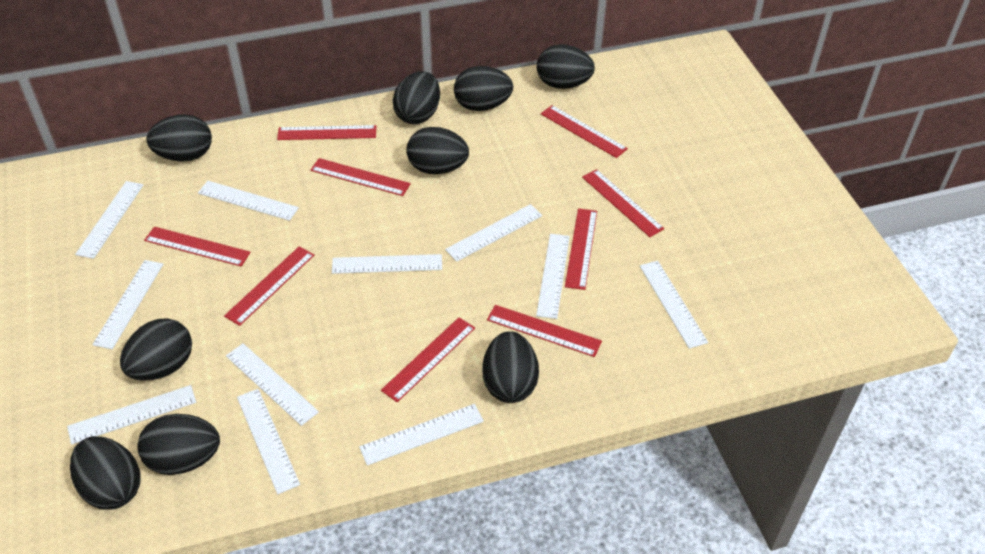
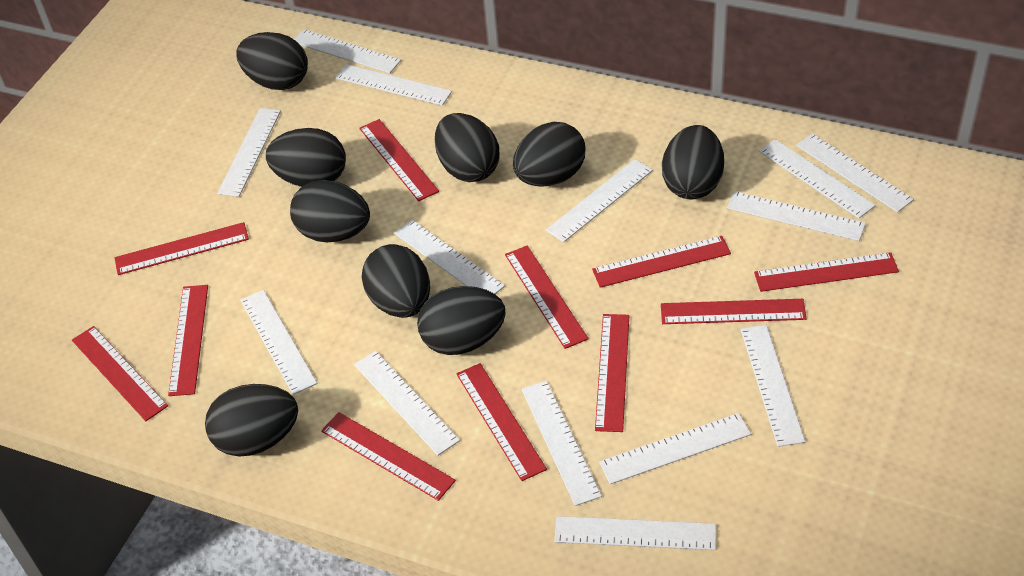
red ruler: [144,227,251,267] [224,246,314,326] [277,125,376,140] [310,158,411,196] [381,317,475,402] [487,305,602,357] [541,105,628,158] [565,208,597,290] [582,169,664,237] = 9 -> [72,326,168,421] [115,222,249,275] [168,285,208,396] [321,412,456,501] [359,119,439,201] [456,363,547,481] [505,245,589,349] [592,236,731,288] [595,314,629,432] [661,299,807,324] [754,252,899,292] = 11
white ruler: [67,385,196,445] [75,181,143,259] [92,260,163,349] [198,181,299,221] [226,343,319,426] [237,389,300,494] [332,254,442,274] [359,404,484,466] [445,204,542,262] [536,234,570,319] [640,261,708,349] = 11 -> [217,108,281,197] [240,290,317,395] [294,29,401,73] [336,64,452,106] [354,351,460,456] [394,220,505,294] [522,380,602,506] [546,159,653,242] [554,516,716,550] [599,413,751,484] [727,191,866,241] [741,325,806,447] [759,139,876,218] [796,133,914,213] = 14

